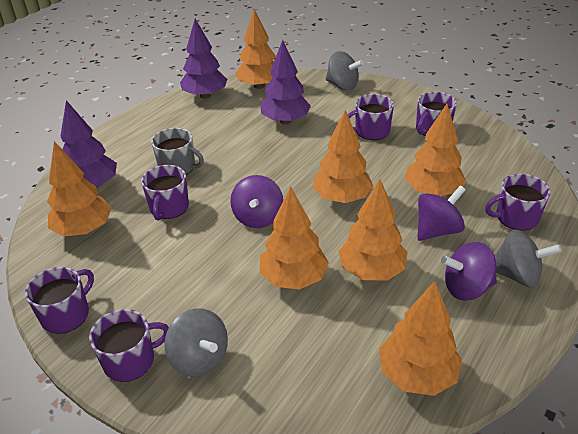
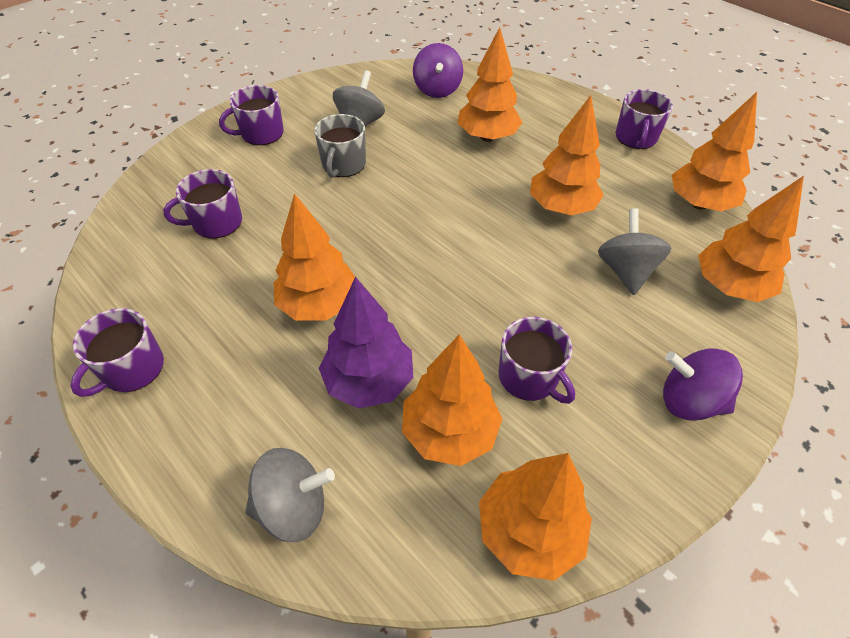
purple mug: [25,267,94,334] [89,309,169,382] [141,165,189,221] [348,94,394,140] [416,92,457,136] [485,174,551,231] = 6 -> [70,308,164,397] [163,169,242,238] [219,85,284,145] [498,317,575,404] [615,89,673,149] = 5
purple spinning top: [230,175,283,228] [418,185,466,241] [441,242,497,301] = 3 -> [413,43,463,98] [663,348,743,421] = 2
purple tree: [60,100,117,188] [180,19,227,99] [261,40,311,124] = 3 -> [319,277,413,409] = 1

